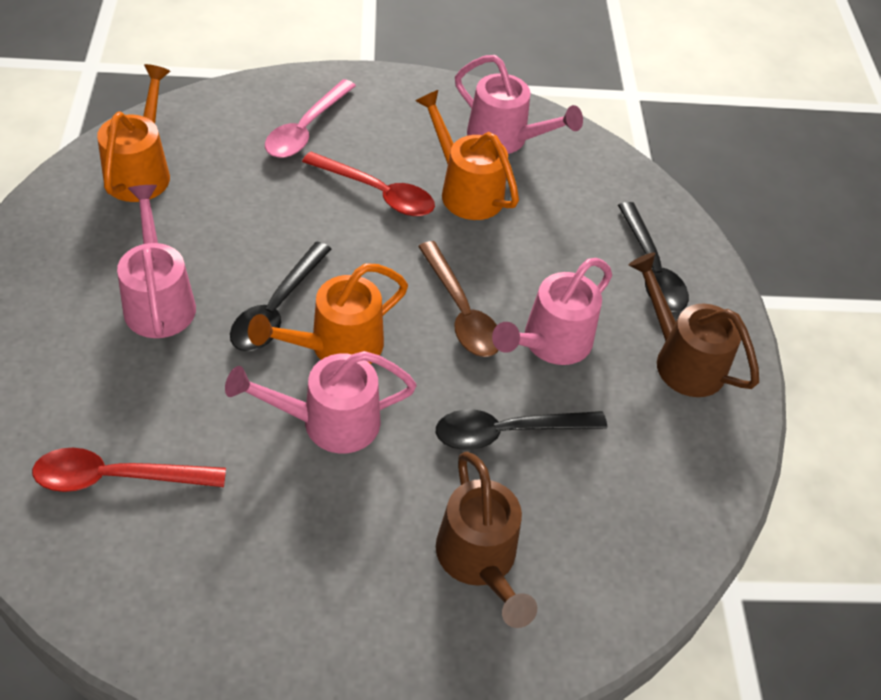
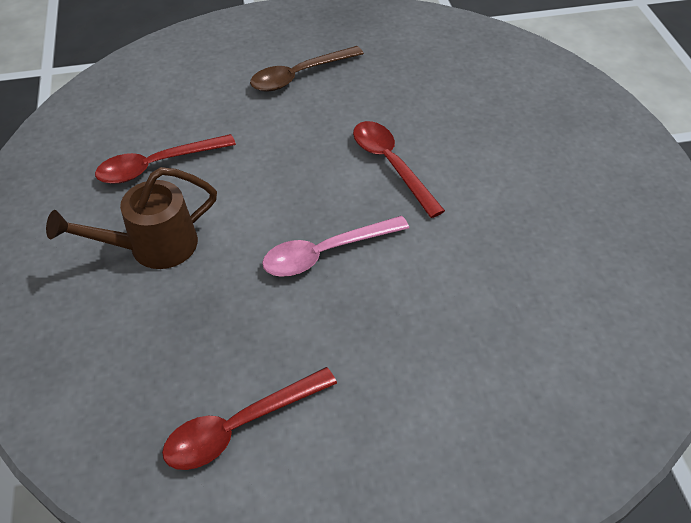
black spoon: [230,242,331,351] [436,409,607,450] [618,202,689,312] = 3 -> none = 0
brown watering can: [436,452,537,628] [629,253,759,397] = 2 -> [46,167,217,269] = 1
orange watering can: [97,64,170,202] [248,263,408,364] [416,90,519,220] = 3 -> none = 0
pink watering can: [117,185,196,338] [225,351,417,453] [455,55,583,154] [492,258,612,365] = 4 -> none = 0
red spoon: [32,448,226,492] [302,151,435,216] = 2 -> [95,134,236,184] [162,367,337,470] [353,121,445,218] = 3

